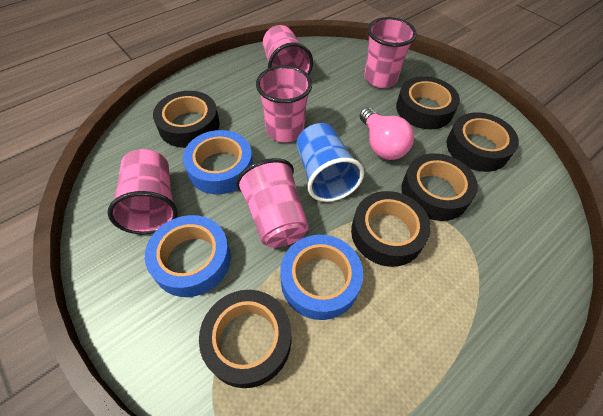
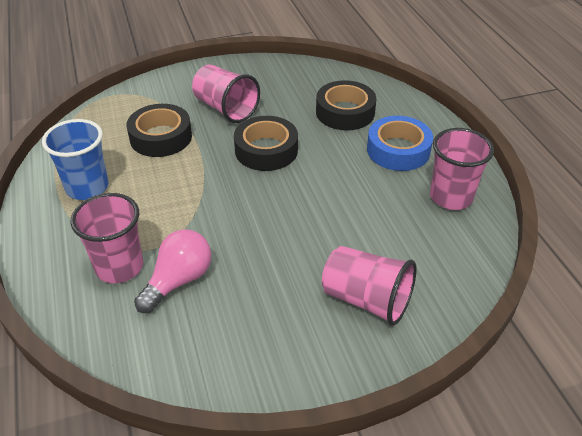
black tape: [153,91,220,148] [199,290,291,388] [351,191,431,267] [396,76,460,129] [401,153,478,221] [447,112,519,172] = 6 -> [127,104,192,157] [234,116,298,171] [316,80,376,130] = 3
blue tape: [145,215,231,297] [183,130,253,194] [280,235,363,320] = 3 -> [367,116,433,171] = 1
pink cup: [107,149,178,235] [236,158,309,248] [256,65,312,142] [263,25,313,75] [364,17,417,88] = 5 -> [70,193,143,283] [192,65,260,123] [322,246,417,326] [430,128,494,210] = 4

